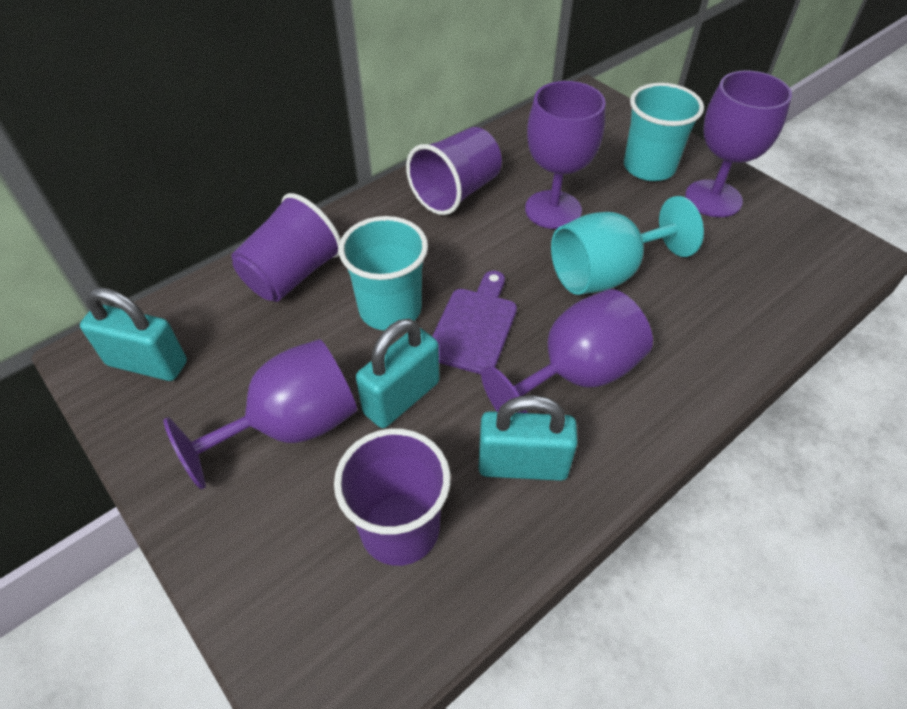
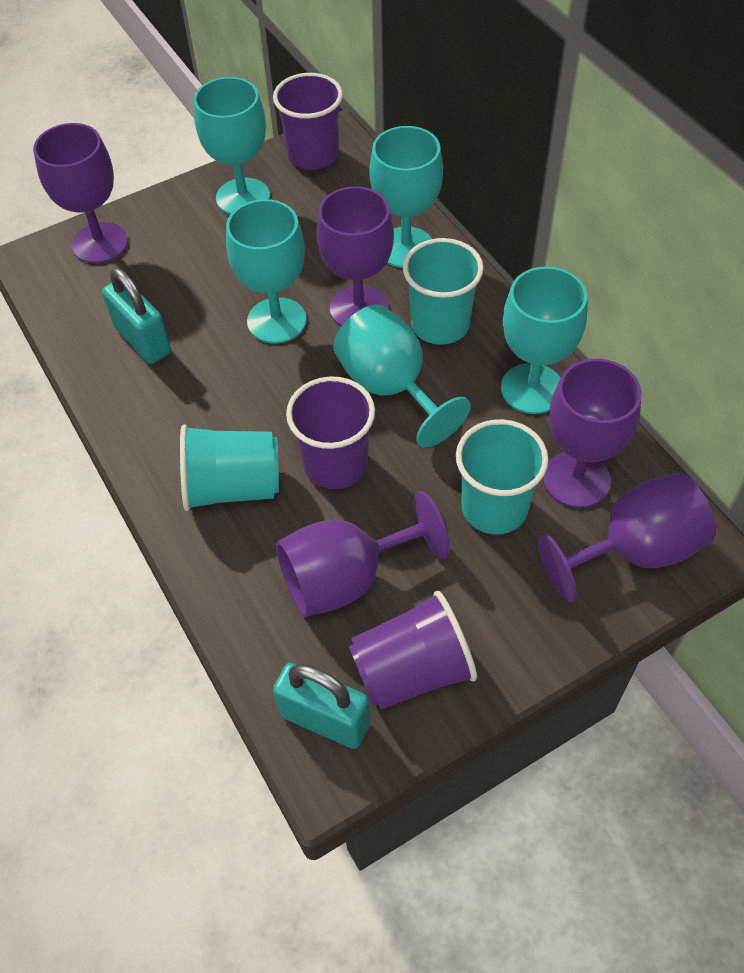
purple cutting board: [432,271,517,374] = 1 -> none = 0
purple goblet: [163,339,357,489] [481,289,653,413] [525,81,606,229] [685,71,792,217] = 4 -> [33,123,128,264] [276,492,449,617] [316,186,394,326] [537,472,716,602] [543,359,642,508] = 5
turquoise cup: [339,216,428,330] [624,83,704,181] = 2 -> [180,424,279,511] [403,238,484,345] [456,419,549,535] = 3
turquoise goblet: [551,196,704,295] = 1 -> [194,77,270,215] [226,199,307,344] [333,304,471,448] [369,126,443,268] [501,266,587,414] = 5
turquoise padlock: [80,287,187,381] [356,319,440,428] [478,395,578,481] = 3 -> [102,268,171,364] [273,663,370,749] = 2

